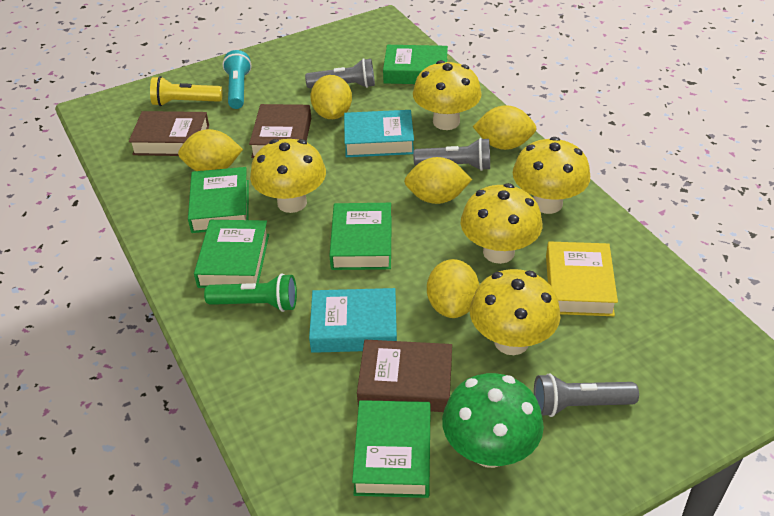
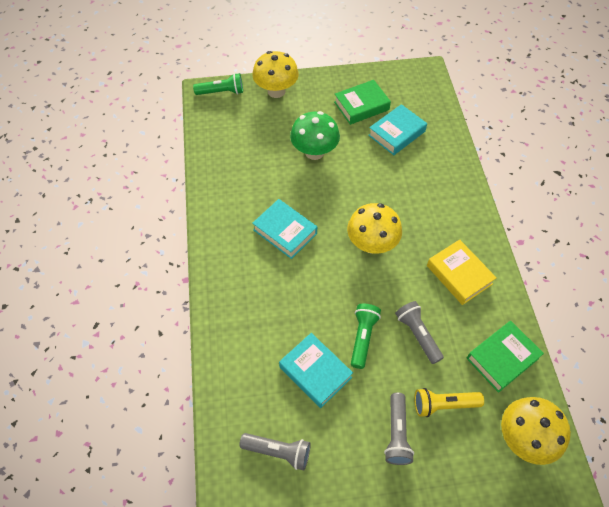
brown book: [129,111,209,156] [249,104,311,158] [357,339,452,412] = 3 -> none = 0
green book: [188,167,249,233] [194,220,269,288] [329,203,392,270] [352,400,431,498] [383,45,448,84] = 5 -> [334,80,391,125] [466,321,544,393] = 2
green flashlight: [204,273,297,312] = 1 -> [193,73,243,95] [351,304,381,369] = 2
turquoise book: [309,288,397,353] [344,110,414,157] = 2 -> [252,199,317,259] [279,333,353,408] [368,104,427,155] = 3
turquoise flashlight: [223,50,252,109] = 1 -> none = 0
yellow lemon: [178,129,243,171] [310,75,352,119] [404,157,472,204] [427,259,479,318] [473,105,537,150] = 5 -> none = 0
yellow mushroom: [250,139,326,213] [413,60,482,130] [461,183,542,264] [470,269,561,355] [513,137,590,214] = 5 -> [252,51,299,98] [347,203,402,254] [501,397,571,465] = 3

